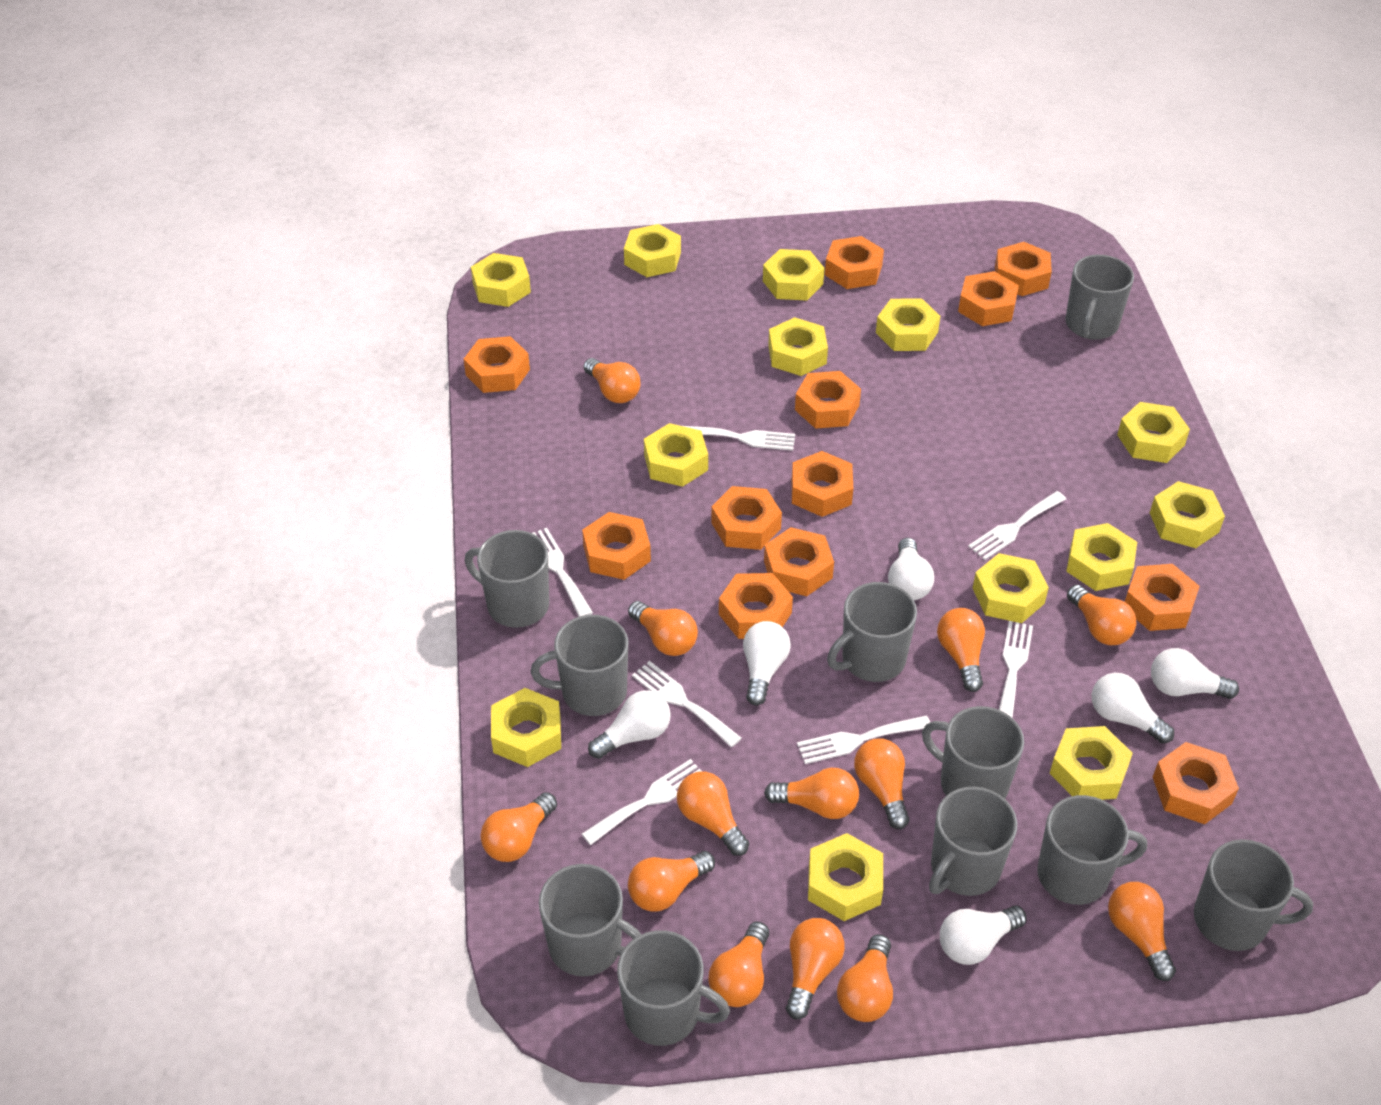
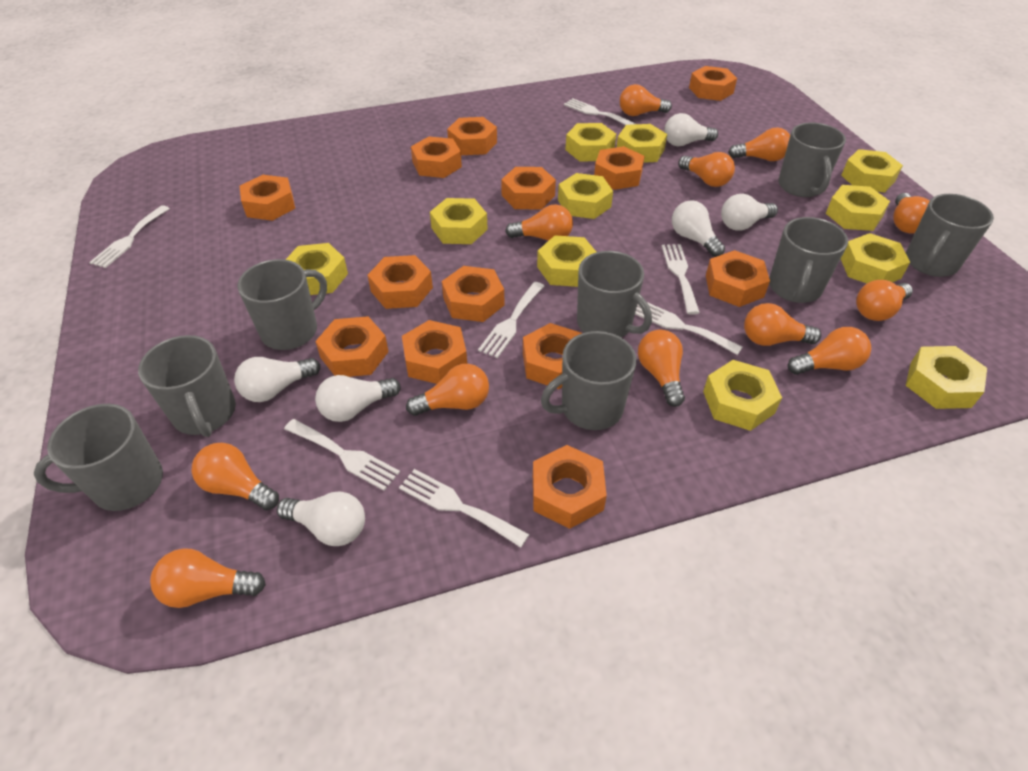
grey mug: [465,530,549,628] [531,615,628,716] [539,864,642,977] [617,930,730,1046] [827,582,917,682] [922,706,1024,799] [929,787,1017,896] [1037,795,1147,905] [1065,255,1134,340] [1194,839,1313,951] = 10 -> [34,404,163,511] [138,335,236,437] [237,259,327,350] [541,331,637,430] [577,251,652,338] [769,217,848,303] [778,123,846,197] [906,194,994,277] = 8
orange light bulb: [481,792,557,862] [583,358,641,403] [628,601,698,656] [628,851,715,912] [677,772,749,856] [708,922,769,1007] [764,768,859,819] [786,918,845,1019] [837,934,893,1022] [854,738,909,829] [937,608,985,692] [1067,585,1137,645] [1108,882,1176,981] = 13 -> [150,548,266,608] [191,443,279,510] [406,364,489,416] [505,204,573,241] [620,84,672,116] [638,330,685,407] [678,152,735,187] [728,127,790,161] [744,303,821,346] [788,327,871,375] [856,280,913,321] [893,193,930,233] = 12
orange nut: [464,336,530,393] [582,512,651,580] [711,486,782,550] [719,573,793,639] [764,527,834,596] [792,451,853,517] [795,371,861,429] [825,236,884,289] [958,271,1019,326] [995,242,1052,296] [1125,564,1200,631] [1153,742,1239,824] = 12 -> [239,175,295,221] [315,316,389,377] [367,255,433,309] [402,320,467,384] [411,137,462,178] [442,266,504,322] [447,117,497,155] [501,167,556,209] [523,323,582,389] [533,445,607,529] [594,146,645,190] [689,66,737,101] [706,250,770,307] = 13
yellow nut: [471,253,531,307] [491,688,561,767] [624,224,681,277] [644,423,708,487] [763,249,825,301] [768,317,828,376] [808,833,883,921] [876,298,940,351] [973,553,1049,623] [1050,726,1133,800] [1066,523,1137,591] [1117,402,1190,463] [1150,481,1225,548] = 13 -> [285,243,348,295] [430,198,488,244] [537,235,596,287] [558,173,613,219] [565,123,616,161] [617,124,667,163] [703,360,782,431] [826,185,890,231] [841,149,903,192] [841,233,910,283] [906,346,987,409] = 11

